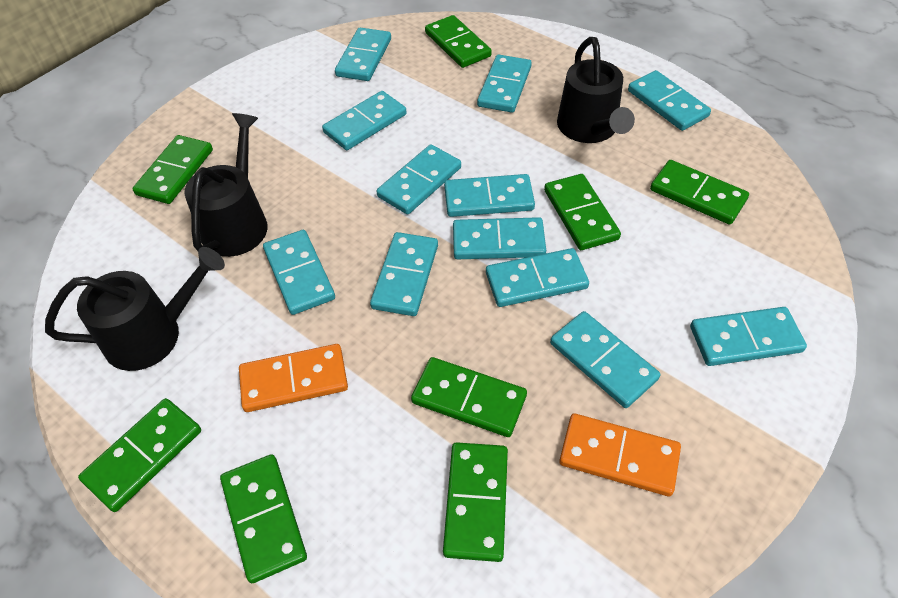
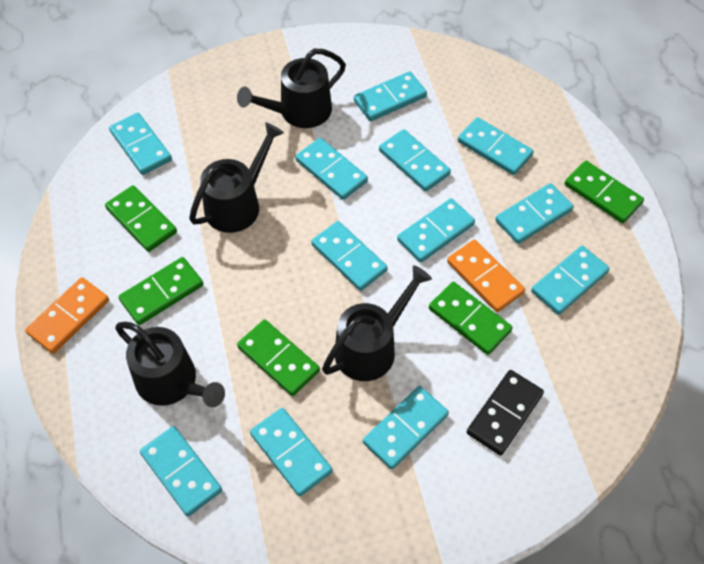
black domino: none = 0 -> [467,370,544,455] = 1
black watering can: [45,247,225,371] [184,113,268,257] [557,37,635,143] = 3 -> [115,322,225,407] [189,122,284,233] [237,49,346,128] [322,265,432,381] = 4
green domino: [78,398,201,512] [132,135,213,204] [220,454,307,583] [411,357,527,437] [425,15,492,68] [443,442,508,562] [544,174,621,250] [650,160,749,225] = 8 -> [105,185,177,252] [119,257,203,325] [237,320,320,396] [429,282,513,355] [565,161,644,223] = 5

